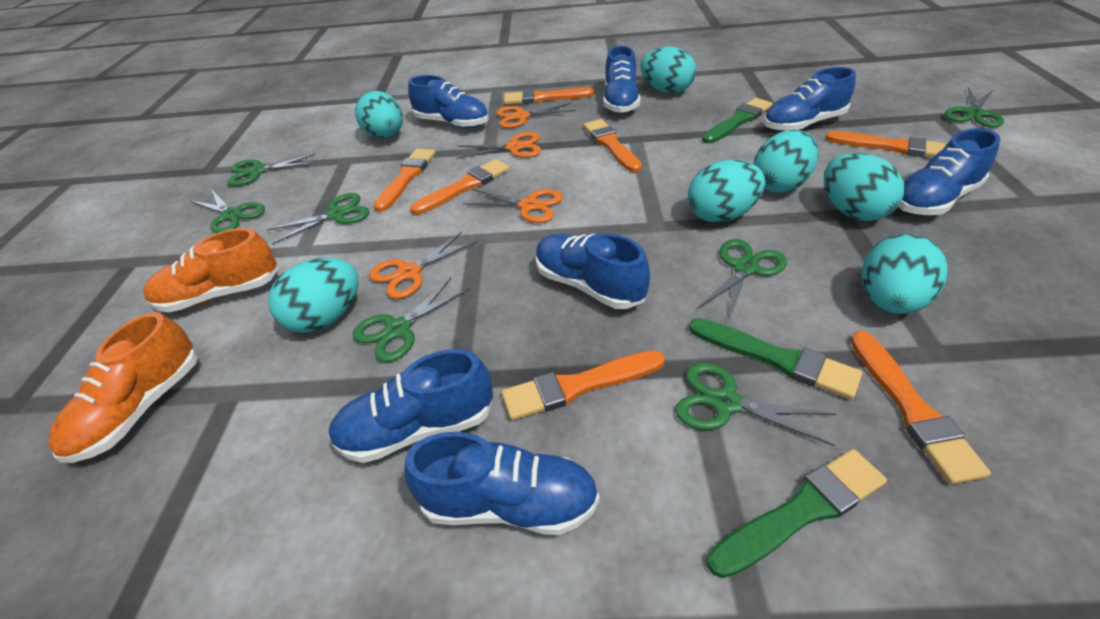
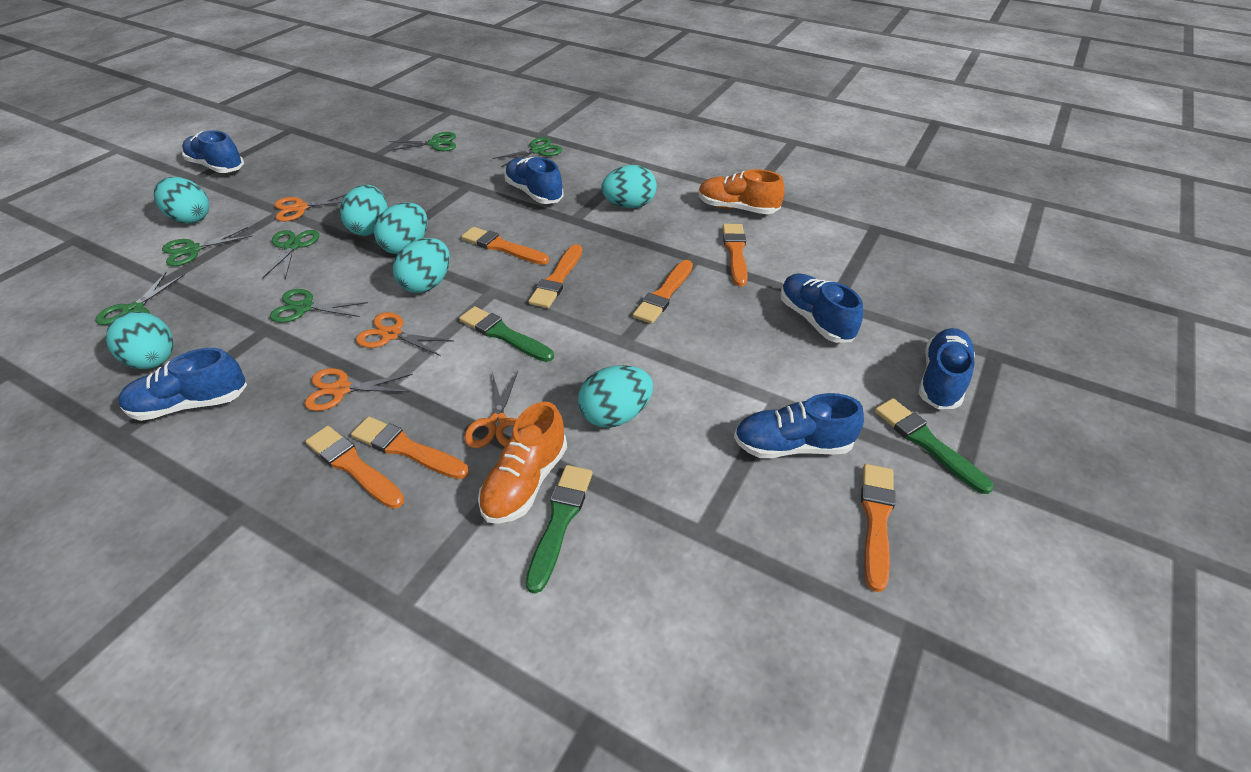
blue shoe: [328,349,493,463] [404,432,600,535] [408,75,489,128] [536,233,650,309] [603,46,640,113] [764,67,856,132] [898,128,1001,215] = 7 -> [118,348,247,421] [182,130,244,173] [505,157,564,204] [734,393,864,458] [780,273,863,343] [918,328,975,409] = 6
green scissors: [191,189,265,233] [228,153,316,186] [266,193,370,244] [353,278,471,362] [675,363,836,446] [697,239,787,320] [944,87,1004,128] = 7 -> [95,272,185,325] [162,227,253,266] [262,230,319,279] [270,289,368,323] [388,132,456,151] [492,137,562,167] = 6

